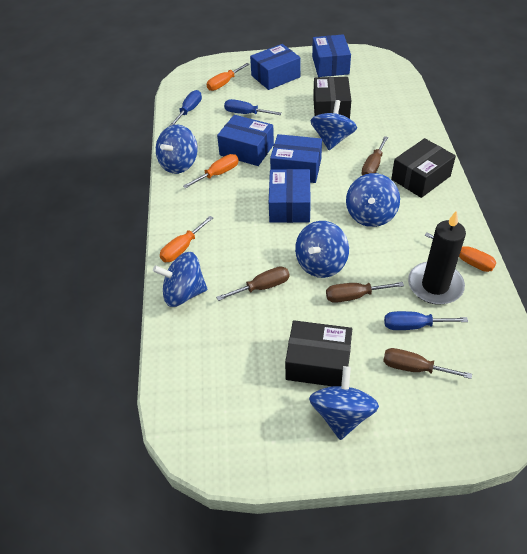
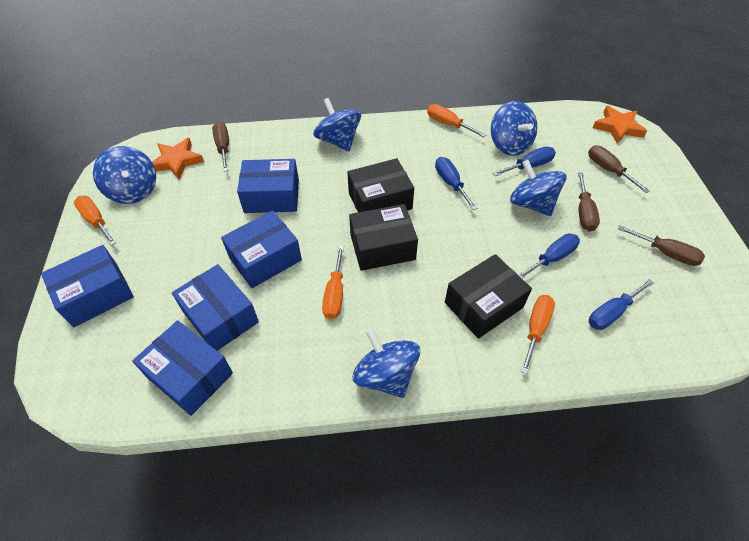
black candle: [408,210,466,305] = 1 -> none = 0
blue screwdriver: [169,90,202,126] [224,99,282,115] [384,311,468,330] = 3 -> [435,157,477,210] [493,147,556,176] [518,233,580,279] [589,279,654,330] = 4
blue spinning top: [153,252,207,307] [156,125,197,174] [295,221,349,278] [309,366,379,440] [310,100,357,150] [346,173,400,227] = 6 -> [93,146,156,204] [313,98,361,151] [353,328,420,398] [491,101,538,156] [510,160,567,216] = 5
orange star: none = 0 -> [152,138,204,179] [593,105,647,144] = 2

